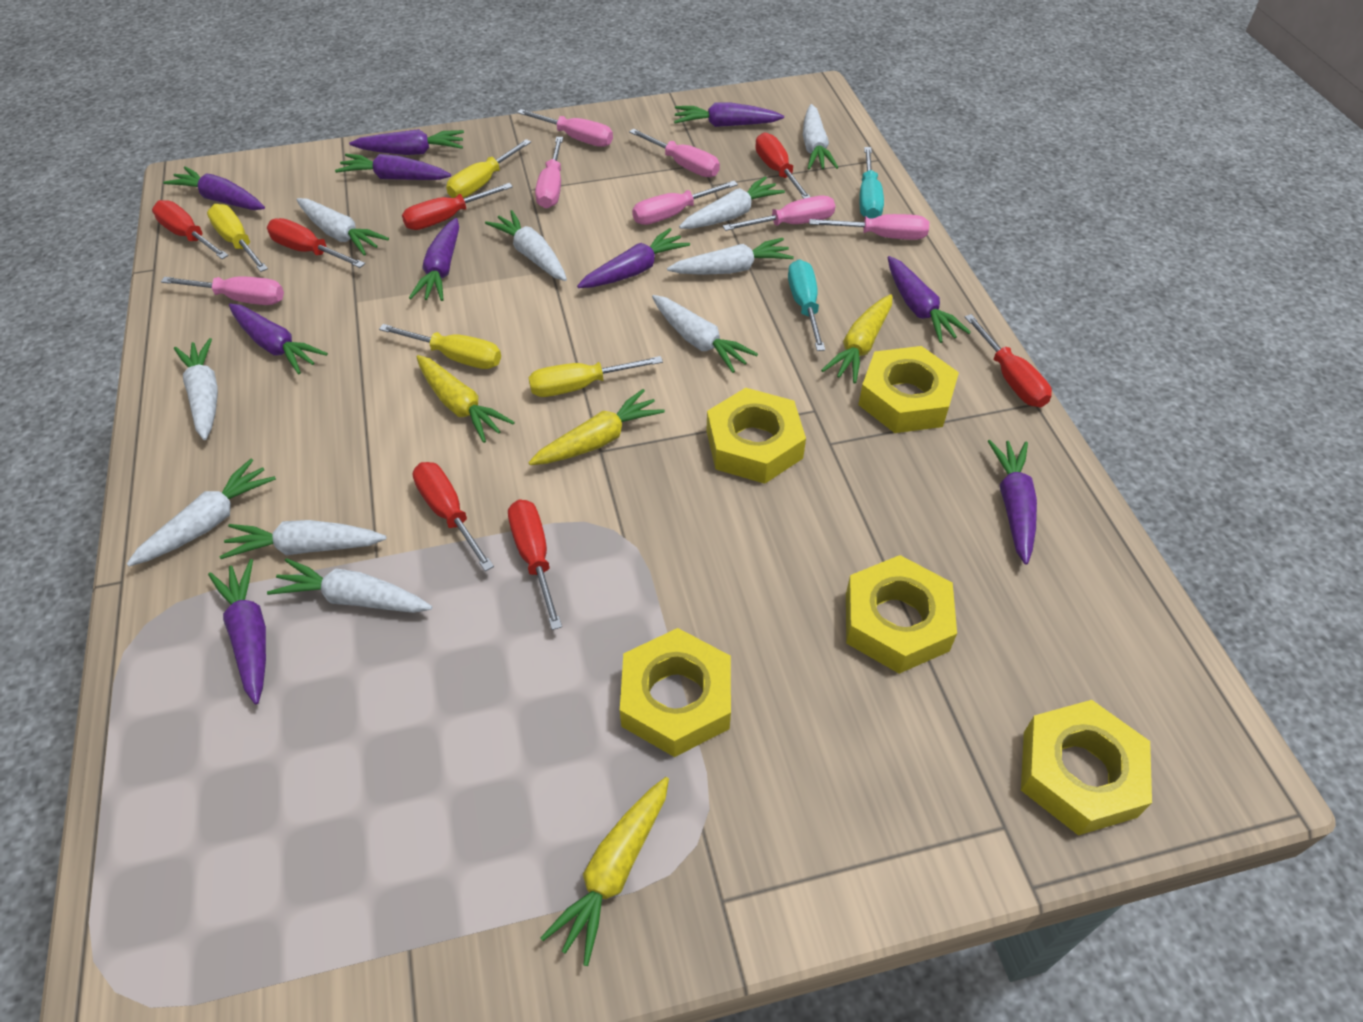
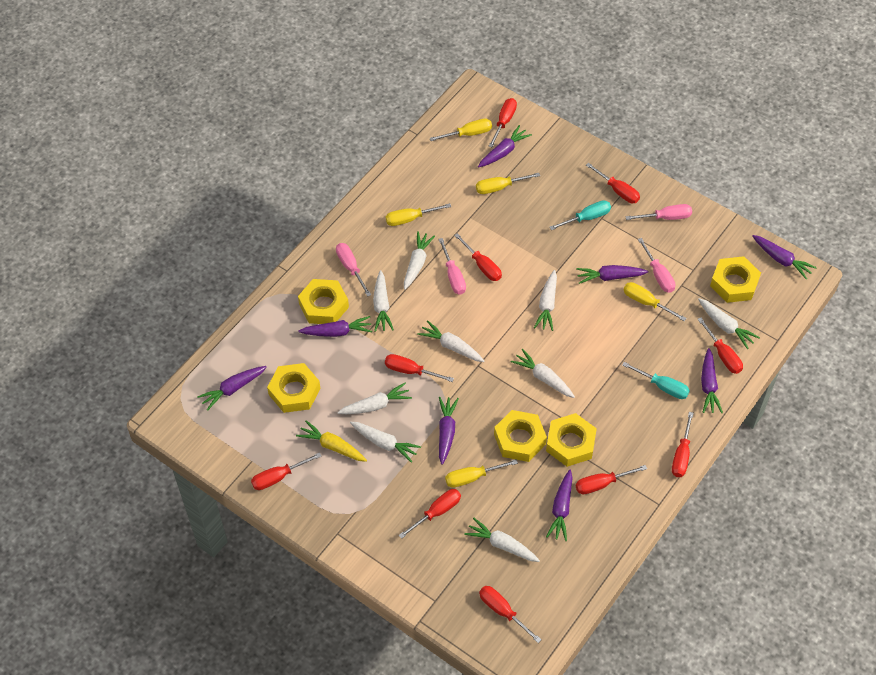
pink screwdriver: [161,276,284,305] [517,109,613,147] [535,137,563,208] [629,128,720,177] [632,181,738,225] [723,195,835,231] [809,214,929,240] = 7 -> [336,243,371,297] [438,238,466,295] [625,204,692,220] [638,238,675,293] = 4
purple carrot: [163,166,265,210] [208,559,266,704] [229,304,328,374] [335,154,451,180] [349,129,464,155] [409,218,459,301] [577,228,690,288] [674,102,784,127] [888,256,971,343] [988,440,1037,565] = 10 -> [197,366,267,411] [298,316,372,337] [439,397,459,465] [478,125,532,167] [546,470,572,541] [576,265,648,284] [701,348,723,413] [752,235,817,280] = 8
red screwdriver: [152,200,229,259] [267,218,365,268] [402,183,513,230] [413,462,494,571] [508,500,562,630] [755,132,810,199] [965,314,1052,407] = 7 -> [251,452,321,490] [385,354,454,382] [399,489,461,539] [454,233,502,281] [479,586,542,643] [489,98,517,147] [576,465,647,494] [586,163,640,203] [672,412,694,477] [697,317,743,374] = 10
white carrot: [127,459,276,566] [174,338,218,440] [219,520,387,559] [267,558,432,613] [297,198,389,256] [485,210,567,281] [652,295,758,373] [667,238,794,275] [679,177,785,229] [803,104,839,169] = 10 -> [337,383,412,414] [350,422,421,463] [373,270,394,332] [404,231,435,290] [417,320,484,362] [464,518,540,562] [511,349,575,398] [534,270,557,331] [698,298,760,349] = 9
yellow carrot: [416,355,515,443] [528,389,665,465] [540,777,669,966] [821,294,892,383] = 4 -> [296,420,367,462] = 1
yellow screwdriver: [207,204,268,272] [379,324,501,369] [446,139,531,198] [528,356,663,397] = 4 -> [386,203,451,226] [429,118,492,141] [445,459,518,488] [476,173,540,194] [624,282,687,321] = 5

